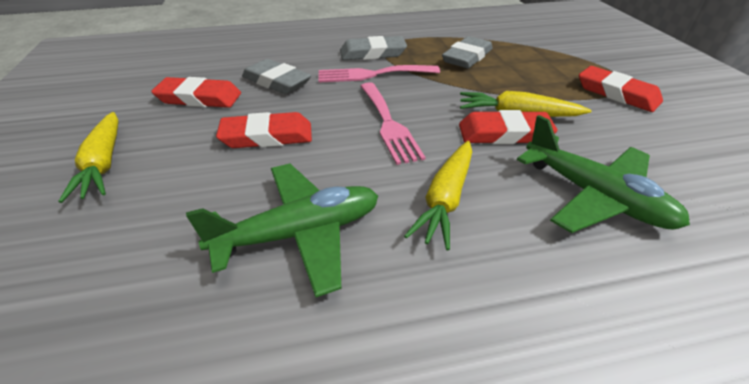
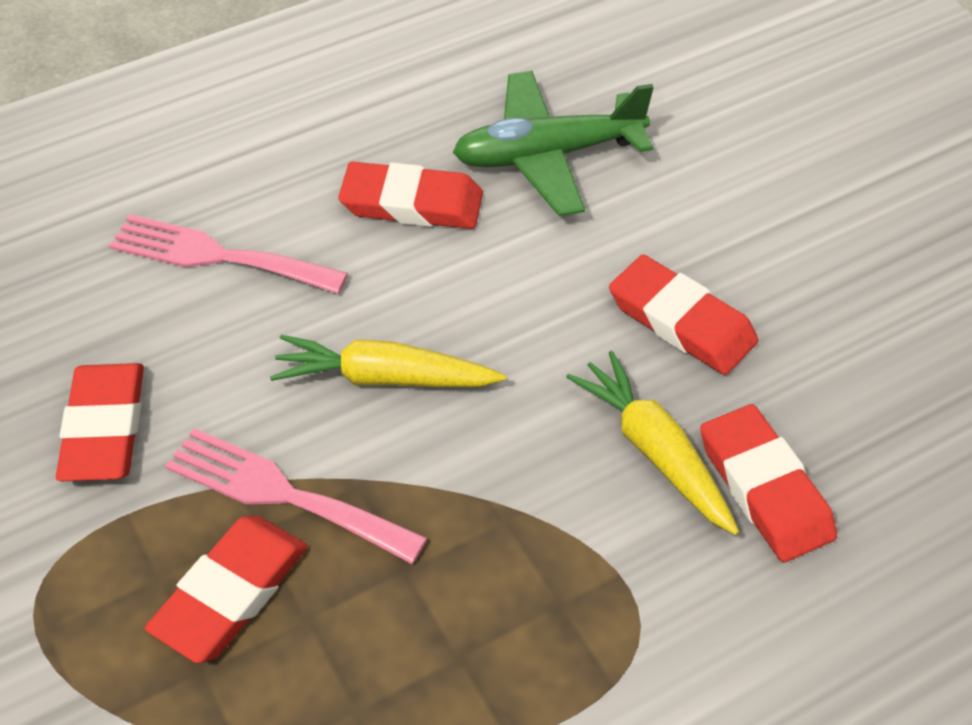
green plane: [186,163,378,297] [517,115,690,233] = 2 -> [453,71,654,216] = 1
grey eraser: [242,59,311,94] [340,36,407,60] [442,36,493,68] = 3 -> none = 0
red eraser: [151,77,241,108] [216,112,312,148] [459,110,557,144] [579,66,663,112] = 4 -> [56,363,144,481] [145,515,308,663] [338,162,483,229] [609,255,758,375] [700,404,837,562] = 5
yellow carrot: [59,112,119,203] [404,141,472,250] [460,91,592,117] = 3 -> [270,335,506,387] [566,351,739,535] = 2

